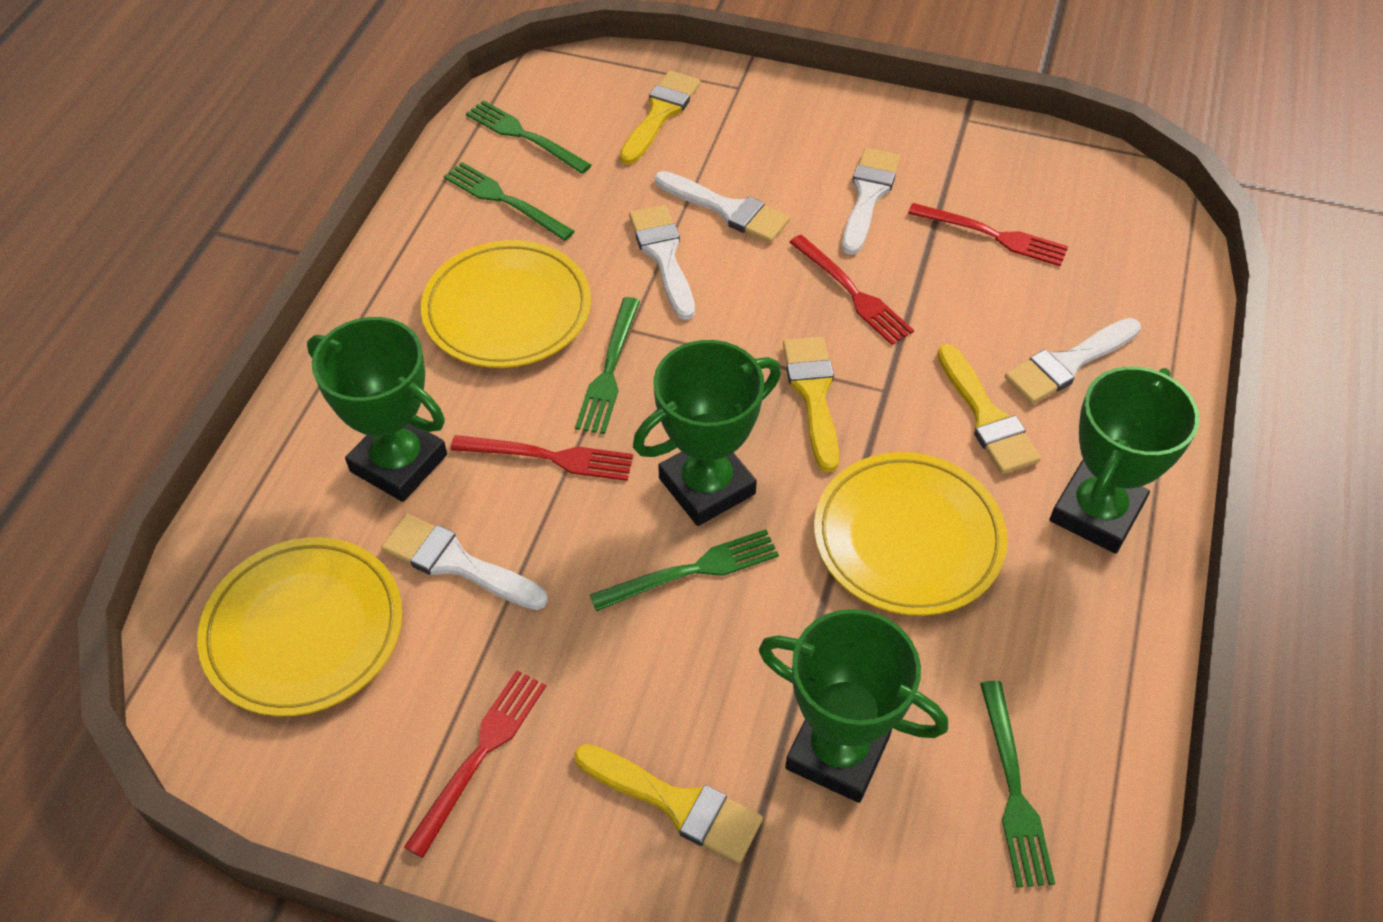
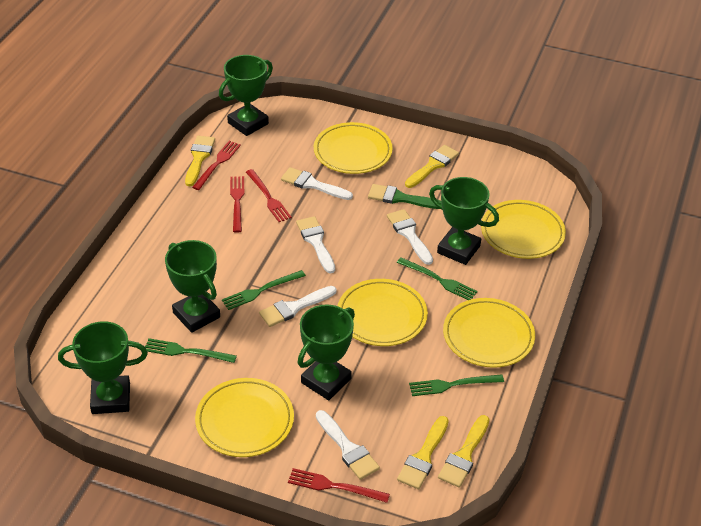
green brush: none = 0 -> [368,184,442,209] = 1
green fork: [444,162,575,241] [466,100,591,174] [575,297,640,434] [590,529,779,611] [980,681,1055,888] = 5 -> [145,338,237,363] [222,270,306,310] [397,257,478,300] [409,374,504,396] = 4
green trophy: [307,317,447,502] [633,340,781,526] [759,609,948,803] [1050,366,1199,554] = 4 -> [58,321,148,414] [165,240,220,333] [219,55,273,136] [298,305,355,400] [429,177,499,265] = 5
yellow plate: [197,537,402,717] [421,240,591,368] [814,452,1008,616] = 3 -> [195,378,294,457] [314,122,393,174] [338,279,428,346] [443,298,535,368] [481,200,566,259] = 5

